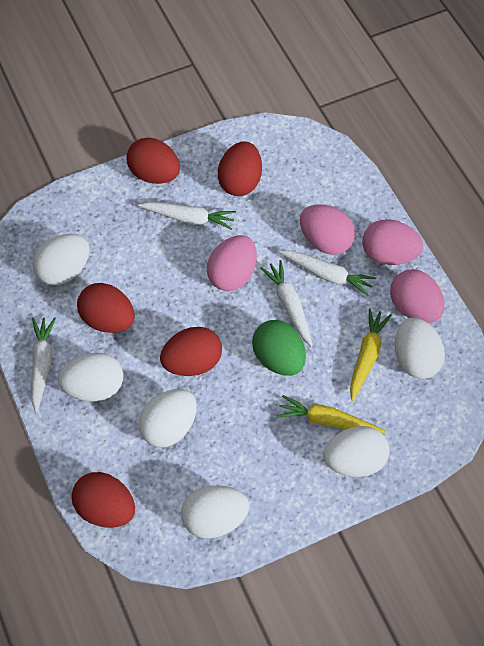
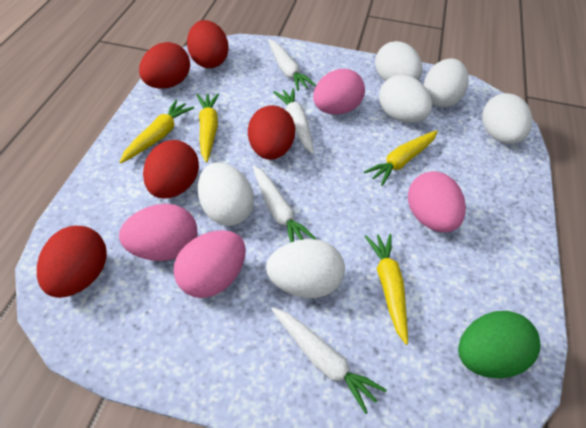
yellow carrot: [277,395,385,433] [350,308,392,401] = 2 -> [120,100,194,163] [197,94,219,163] [364,130,438,186] [365,234,408,345] = 4

